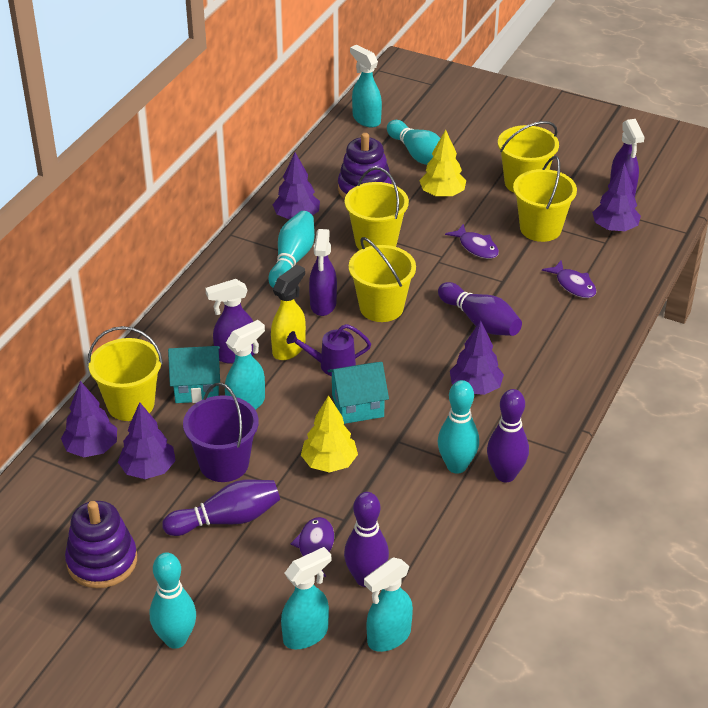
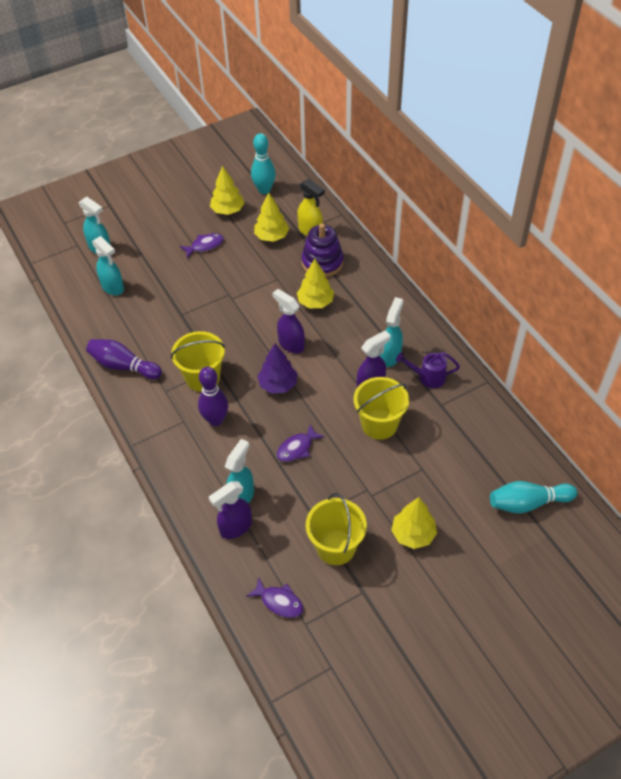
purple bowling pin: [162,480,280,536] [344,492,389,587] [438,282,522,336] [487,389,529,482] = 4 -> [86,339,162,379] [198,367,228,426] = 2
purple bucket: [183,383,259,482] = 1 -> none = 0
purple stacking toy: [65,501,137,588] [338,133,392,199] = 2 -> [301,223,344,277] = 1
purple tree: [61,381,117,457] [118,402,176,479] [273,153,320,220] [450,321,504,395] [592,163,641,232] = 5 -> [257,343,298,394] = 1
turquoise bowling pin: [150,552,196,649] [268,211,315,288] [387,120,440,165] [438,380,479,474] = 4 -> [251,133,276,194] [490,481,578,514] = 2
turquoise house: [168,346,220,403] [328,362,389,424] = 2 -> none = 0
yellow bucket: [88,326,163,421] [345,167,409,250] [349,237,416,322] [498,121,559,192] [513,156,577,242] = 5 -> [171,331,225,392] [306,493,367,565] [354,377,409,440] = 3
yellow tree: [301,395,358,473] [419,130,466,198] = 2 -> [210,166,244,215] [254,192,289,242] [297,259,334,308] [391,497,437,549] = 4

